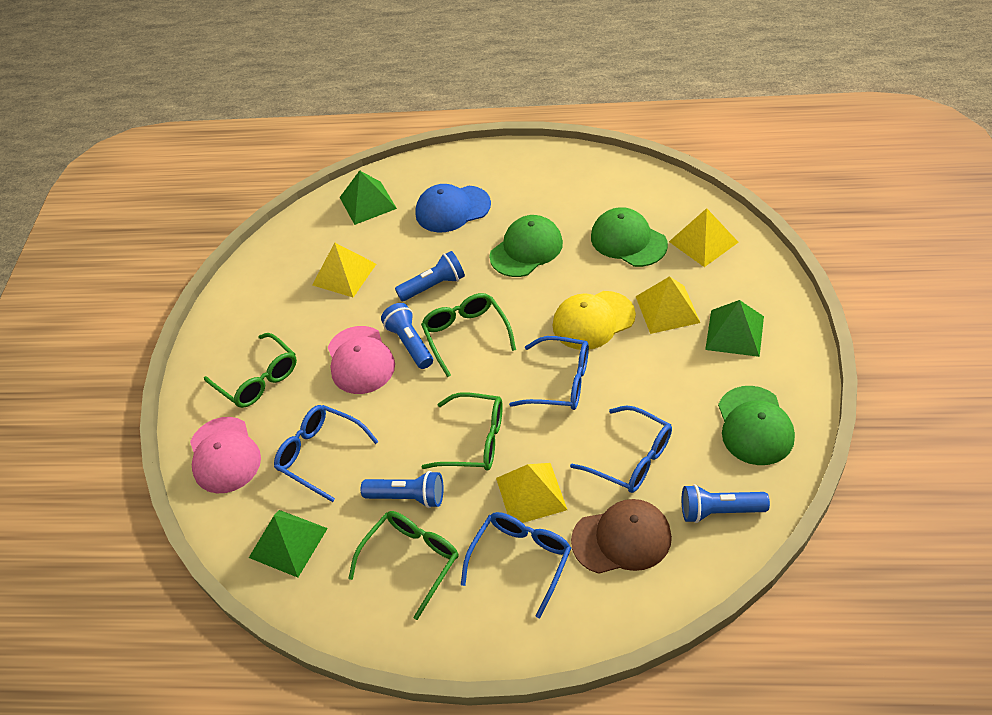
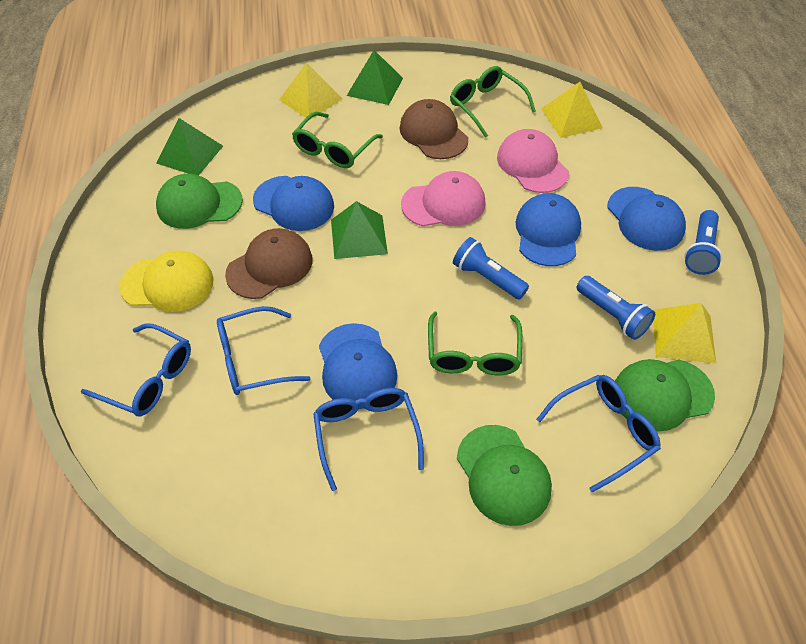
blue cap: [415,184,491,232] = 1 -> [253,176,334,231] [319,323,397,409] [515,193,581,266] [607,187,686,251] = 4
blue flashlight: [361,471,443,508] [381,303,433,369] [395,251,465,301] [682,484,770,523] = 4 -> [453,237,529,300] [577,276,655,340] [685,210,722,275] = 3
brown cap: [571,499,672,574] = 1 -> [225,228,312,299] [399,99,468,159] = 2
green glasses: [204,333,297,408] [348,511,459,620] [421,293,516,377] [422,393,503,471] = 4 -> [292,112,383,168] [428,311,522,375] [450,66,536,138] = 3
yellow pyramid: [312,243,376,297] [496,463,567,523] [636,276,700,334] [669,208,739,267] = 4 -> [279,62,342,120] [541,82,603,138] [653,303,716,364] = 3

